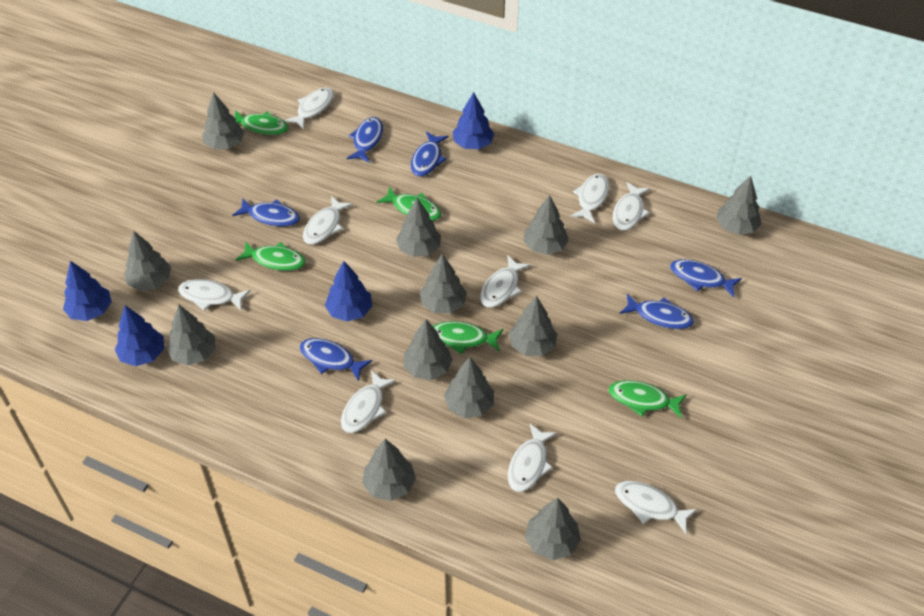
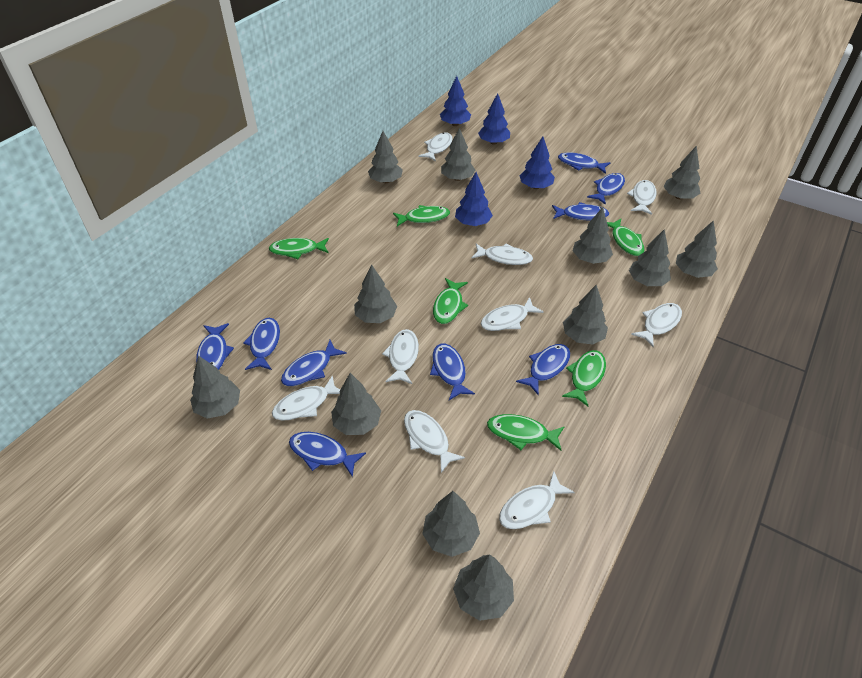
blue fish: [232,198,300,227] [300,338,372,382] [347,117,383,163] [411,132,449,177] [620,294,694,329] [670,259,742,297] = 6 -> [196,323,234,370] [243,318,280,370] [281,340,347,386] [289,432,366,477] [430,344,475,400] [516,344,570,395] [552,202,609,220] [558,152,610,174] [587,173,625,205] = 9
green fish: [235,110,289,135] [236,241,306,271] [377,187,442,221] [433,321,503,354] [608,380,687,418] = 5 -> [269,238,329,259] [393,205,450,226] [433,278,468,324] [487,414,565,451] [562,350,606,406] [607,219,644,256] = 6

